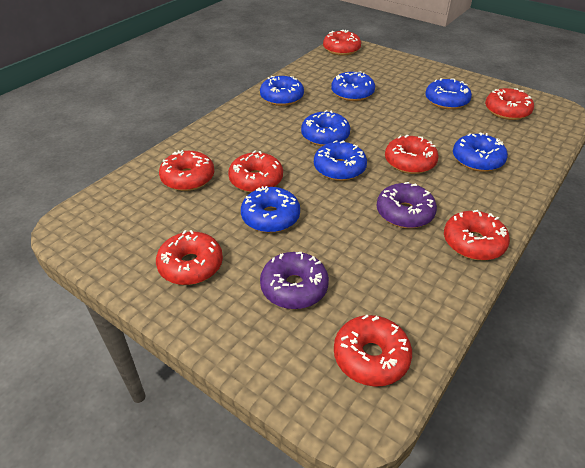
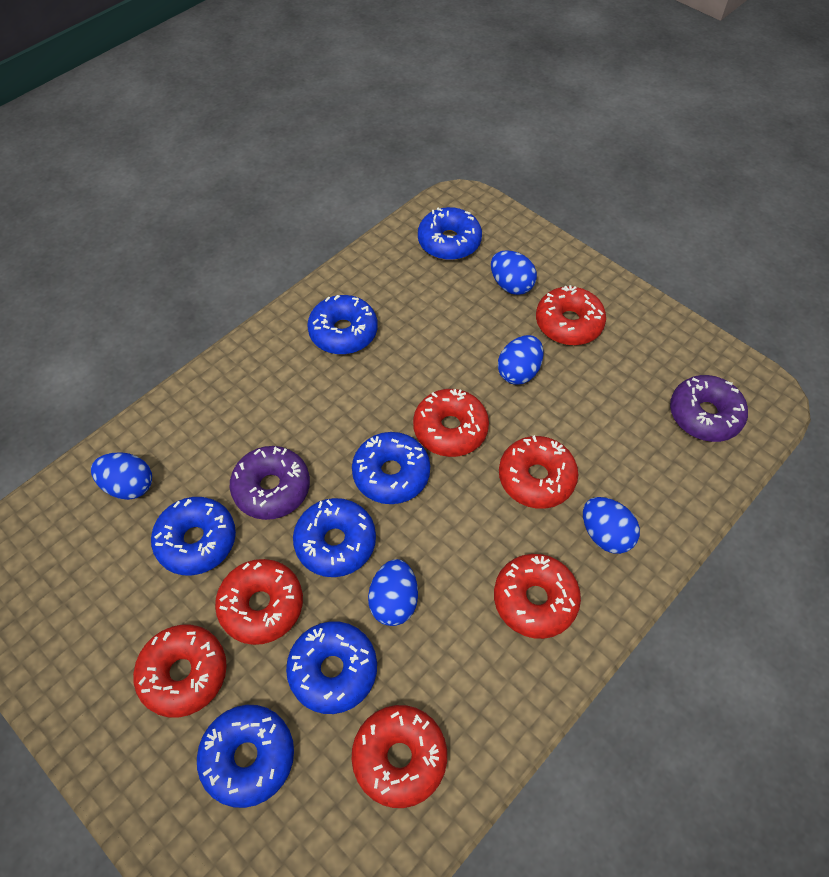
blue egg: none = 0 -> [91,452,152,500] [368,559,418,626] [491,250,537,295] [498,335,543,385] [583,497,640,554] = 5
red donut: [156,230,223,285] [159,150,214,191] [228,151,283,193] [323,30,361,56] [334,315,412,387] [385,135,439,174] [444,210,510,260] [485,88,534,120] = 8 -> [133,625,227,718] [215,559,303,645] [351,705,447,808] [413,389,489,457] [494,554,581,639] [499,435,578,509] [536,285,606,345] = 7

